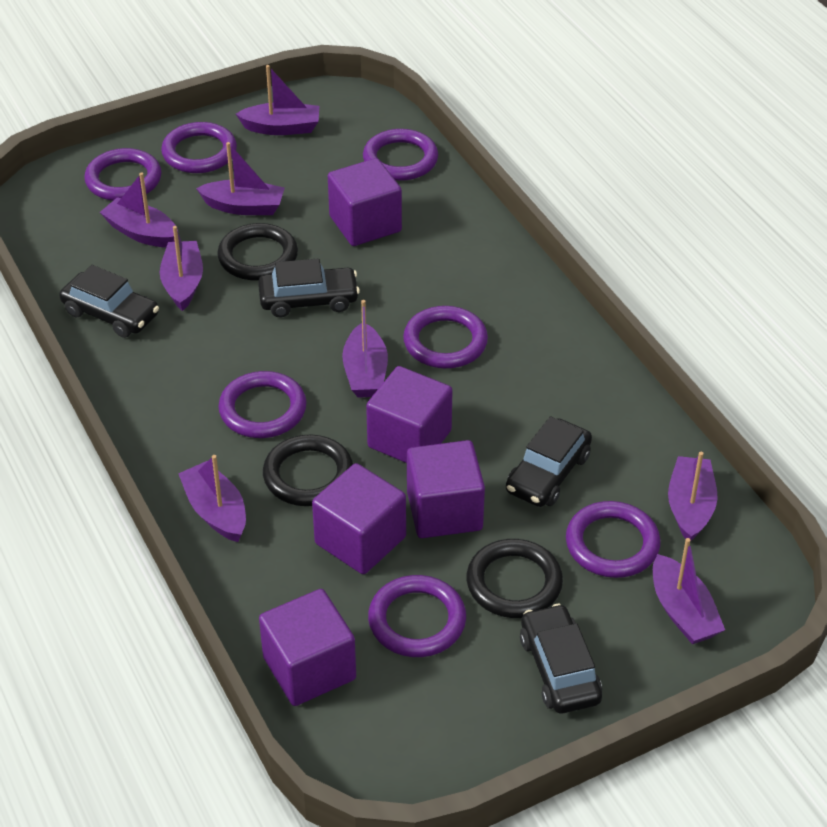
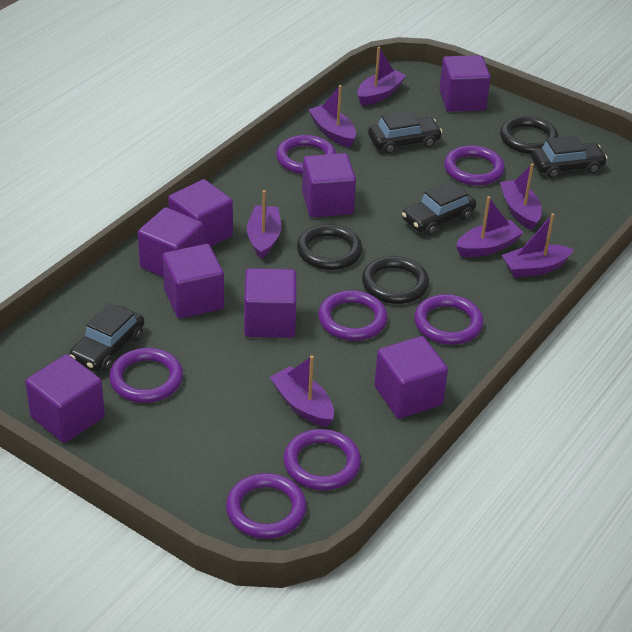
purple boat: [100,172,178,248] [160,226,203,311] [178,455,246,542] [196,142,285,215] [236,65,319,135] [342,300,388,398] [653,538,725,644] [668,452,718,541] = 8 -> [247,190,281,259] [270,356,334,427] [308,85,356,147] [357,47,406,106] [456,196,524,257] [500,164,542,230] [502,213,573,277] = 7
purple cube: [259,589,356,706] [312,463,406,574] [328,158,402,246] [366,366,453,463] [407,440,485,538] = 5 -> [25,354,105,443] [138,207,204,277] [162,244,224,319] [168,179,233,247] [244,268,297,338] [302,153,356,218] [374,336,448,419] [439,55,491,112] = 8

